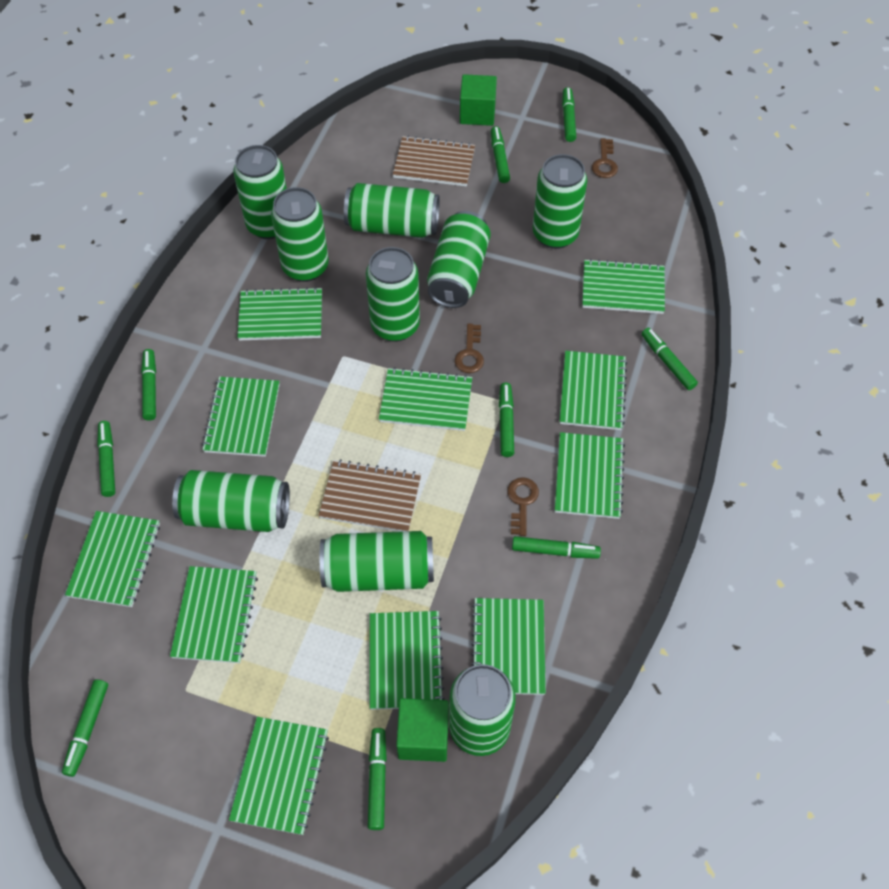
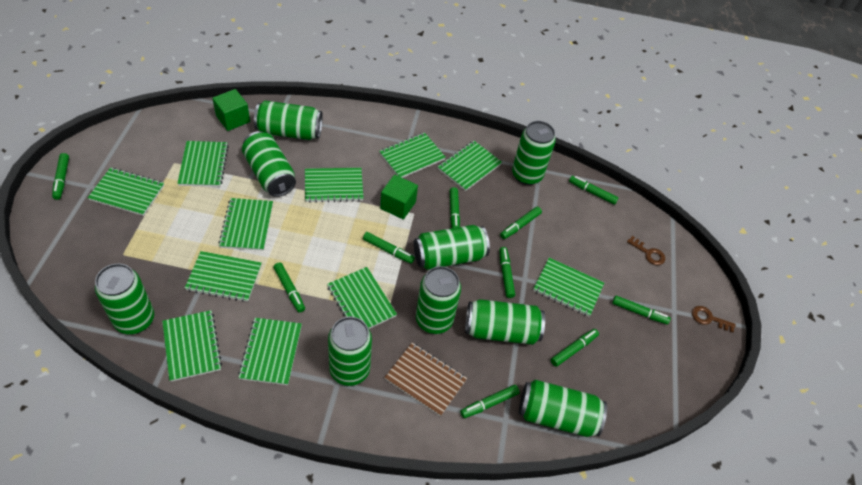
brown key: [455,324,484,373] [507,477,539,536] [592,138,618,178] = 3 -> [627,236,665,265] [692,306,736,332] = 2
brown notebook: [318,459,421,532] [393,136,475,187] = 2 -> [384,343,467,417] = 1
green marker: [62,680,108,777] [97,421,115,497] [141,349,156,421] [368,728,387,830] [491,126,510,183] [499,383,514,457] [512,536,601,559] [562,87,576,142] [641,328,698,390] = 9 -> [52,153,69,200] [273,262,305,313] [363,232,415,264] [450,187,460,228] [460,385,520,418] [499,247,515,298] [500,206,542,239] [551,329,599,367] [569,176,619,205] [612,296,671,325] = 10

